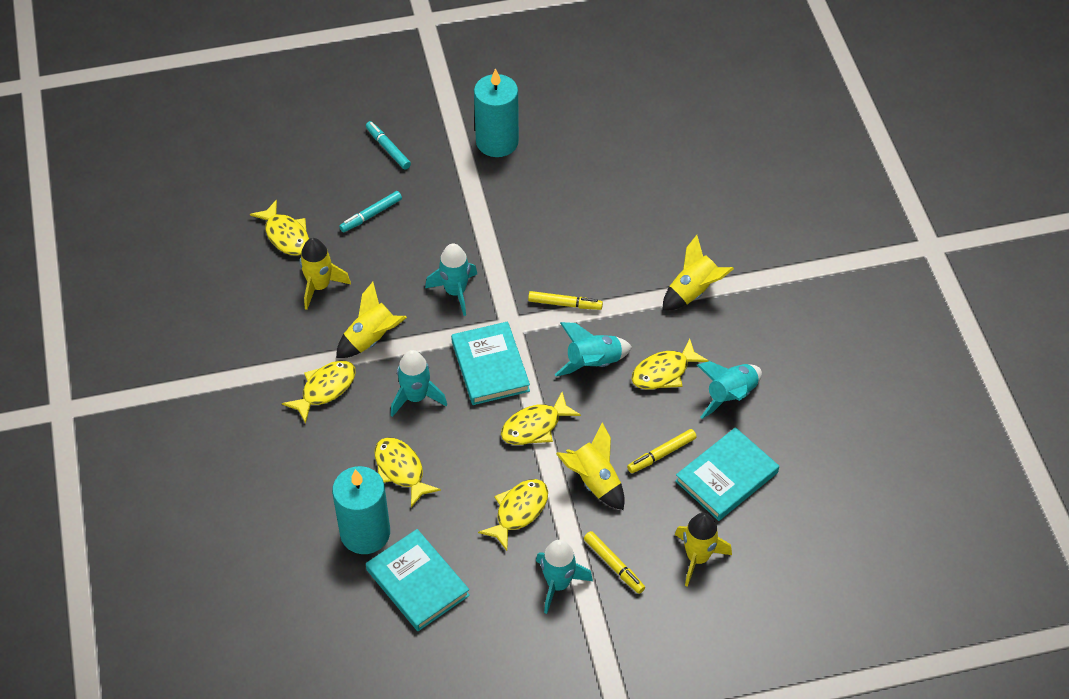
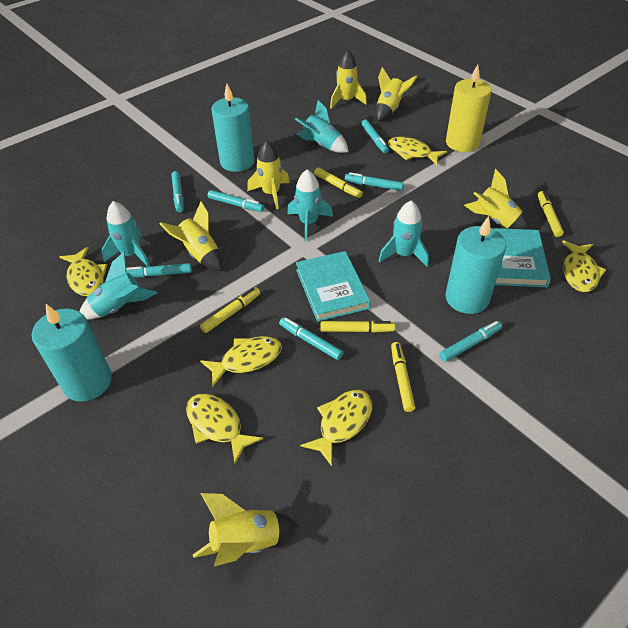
turquoise book: [366,529,470,631] [451,321,530,405] [675,427,779,521] = 3 -> [296,251,371,322] [492,228,551,287] = 2
turquoise candle: [332,466,390,554] [474,68,519,157] = 2 -> [32,304,112,402] [211,84,255,172] [445,216,506,314] = 3
turquoise marker: [339,191,402,232] [366,121,411,169] = 2 -> [126,263,192,278] [171,171,183,213] [208,190,264,212] [279,317,344,360] [345,172,404,191] [361,119,389,154] [439,321,502,362] = 7
yellow candle: none = 0 -> [446,64,492,152] = 1
yellow marker: [528,291,603,310] [584,531,645,594] [627,429,697,473] = 3 -> [200,287,260,333] [314,167,363,198] [321,321,395,333] [391,342,415,412] [538,191,564,237] = 5
yellow rocket: [299,238,351,310] [336,282,407,358] [556,422,625,510] [662,235,734,311] [675,513,732,587] = 5 -> [160,201,222,271] [193,493,298,566] [247,140,290,209] [330,50,367,109] [376,67,417,121] [464,169,529,230] = 6

